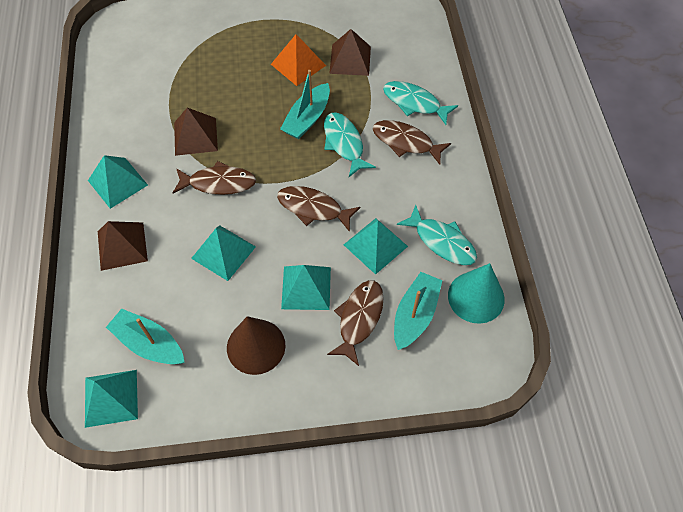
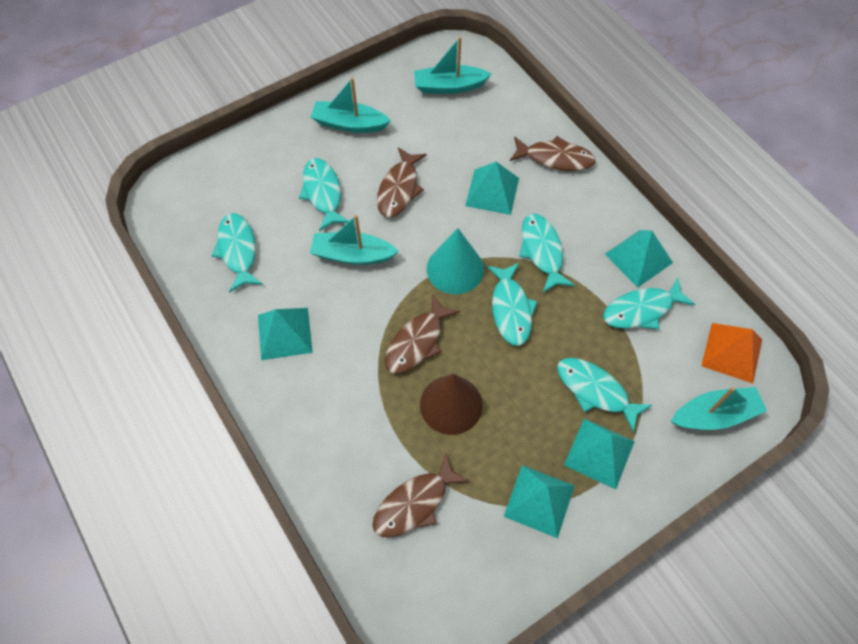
brown pyramid: [98,221,148,271] [174,108,218,156] [329,29,371,76] = 3 -> none = 0
turquoise boat: [106,309,185,364] [280,70,330,139] [394,272,442,350] = 3 -> [310,215,399,265] [311,78,391,133] [414,37,491,94] [671,387,767,430] = 4
turquoise fish: [324,112,376,177] [383,81,458,125] [397,205,477,265] = 3 -> [212,213,263,293] [299,158,349,231] [487,263,538,346] [519,214,575,293] [557,358,652,433] [603,278,695,329] = 6

